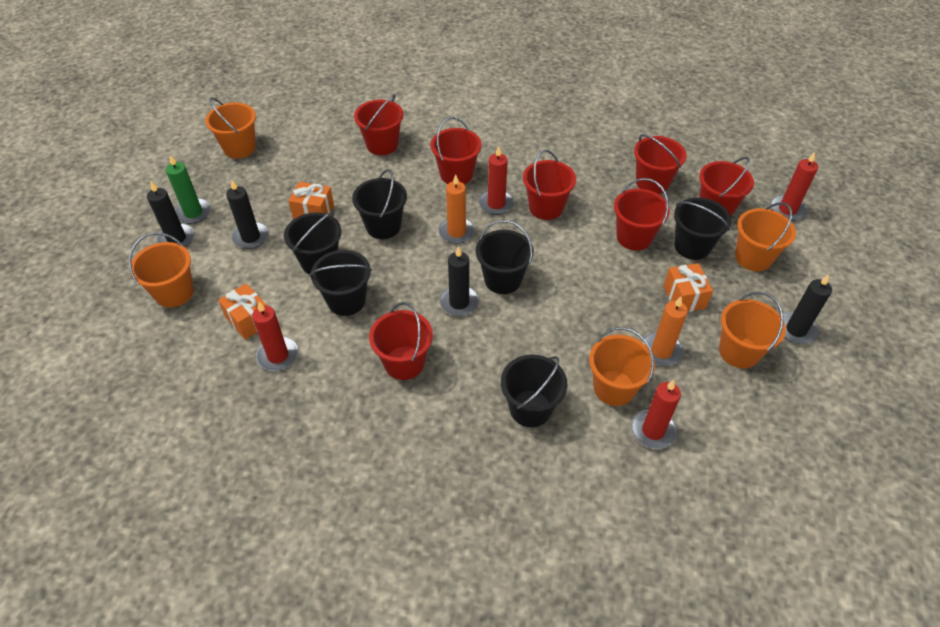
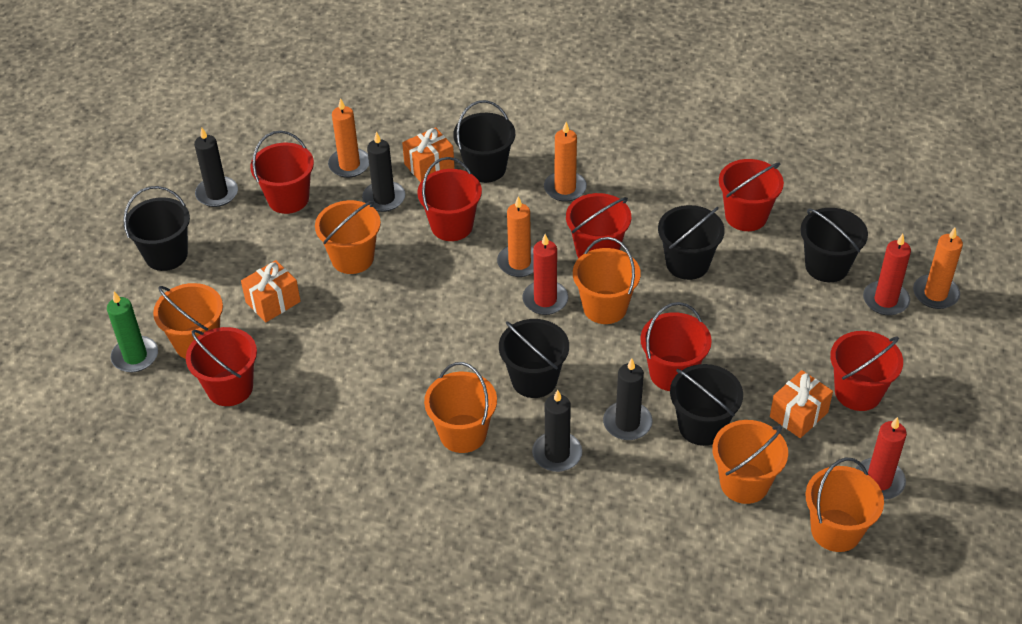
orange bucket: [128,233,194,308] [205,97,256,158] [589,327,655,406] [719,292,786,368] [735,202,796,271] = 5 -> [153,283,223,359] [315,200,381,274] [424,362,497,453] [573,237,641,324] [712,420,788,504] [805,457,884,552] = 6
orange candle: [438,174,475,244] [642,297,688,366] = 2 -> [328,98,369,178] [497,196,534,277] [544,122,587,202] [913,228,963,309] = 4
red candle: [252,302,298,371] [479,146,514,215] [631,380,681,449] [771,152,818,221] = 4 -> [522,234,568,315] [856,417,907,499] [863,234,911,315] = 3

